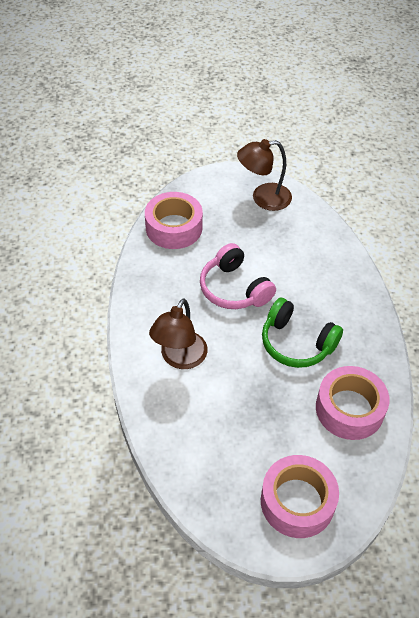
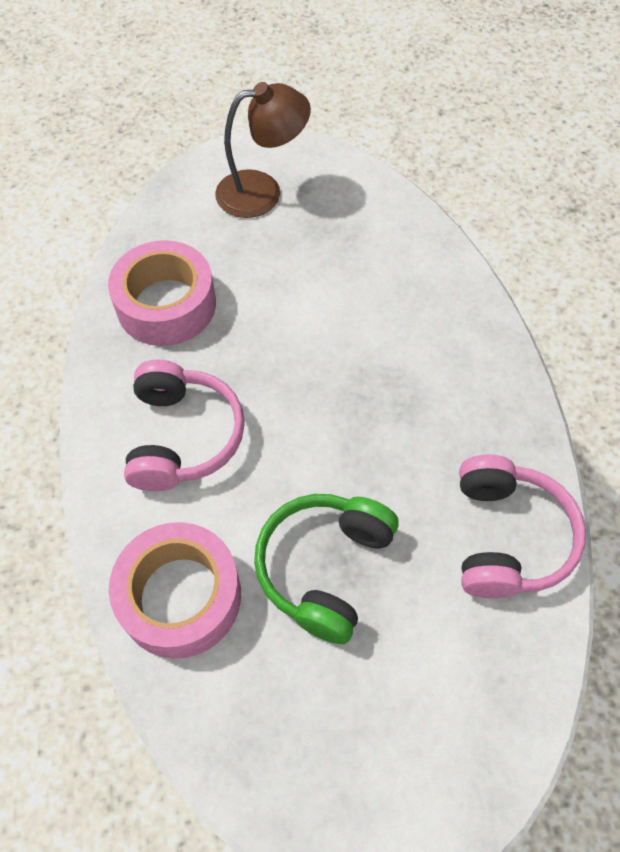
brown lamp: [149,298,208,369] [237,139,292,211] = 2 -> [215,82,311,218] = 1
pink headphones: [200,243,276,309] = 1 -> [124,360,245,491] [459,455,586,599] = 2
pink tape: [145,192,203,249] [261,455,339,538] [316,366,390,440] = 3 -> [108,240,216,346] [109,522,241,659] = 2

